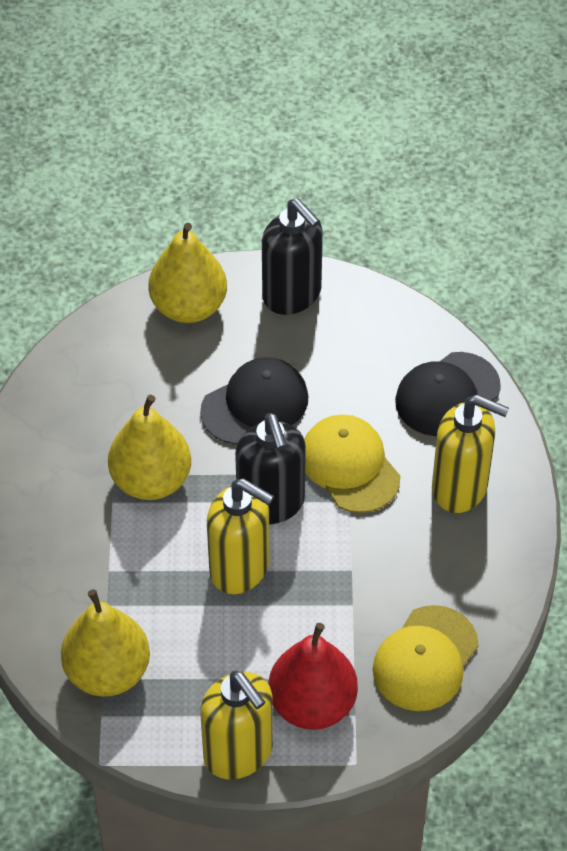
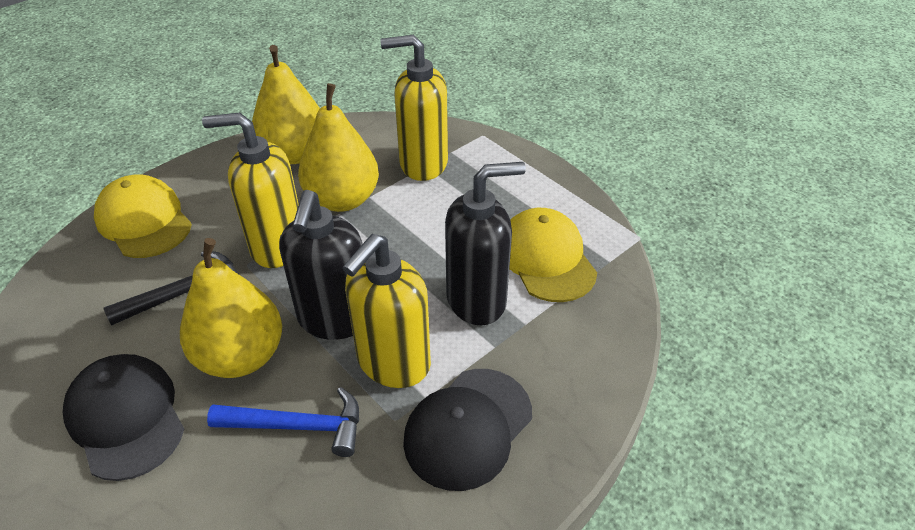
black hammer: none = 0 -> [103,251,239,325] = 1
blue hammer: none = 0 -> [207,387,359,457] = 1
red pear: [268,623,358,730] = 1 -> none = 0

